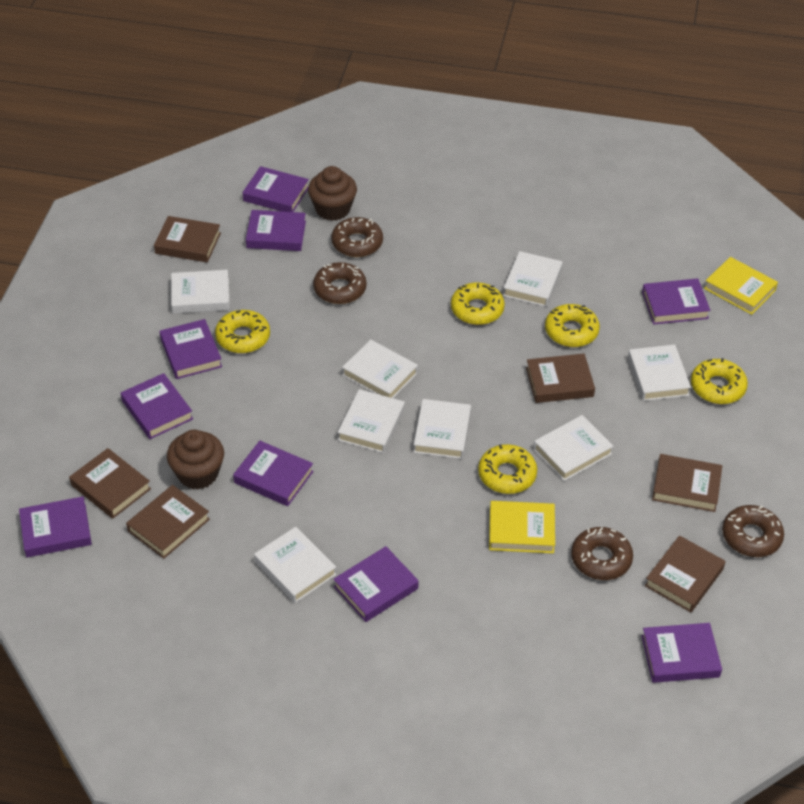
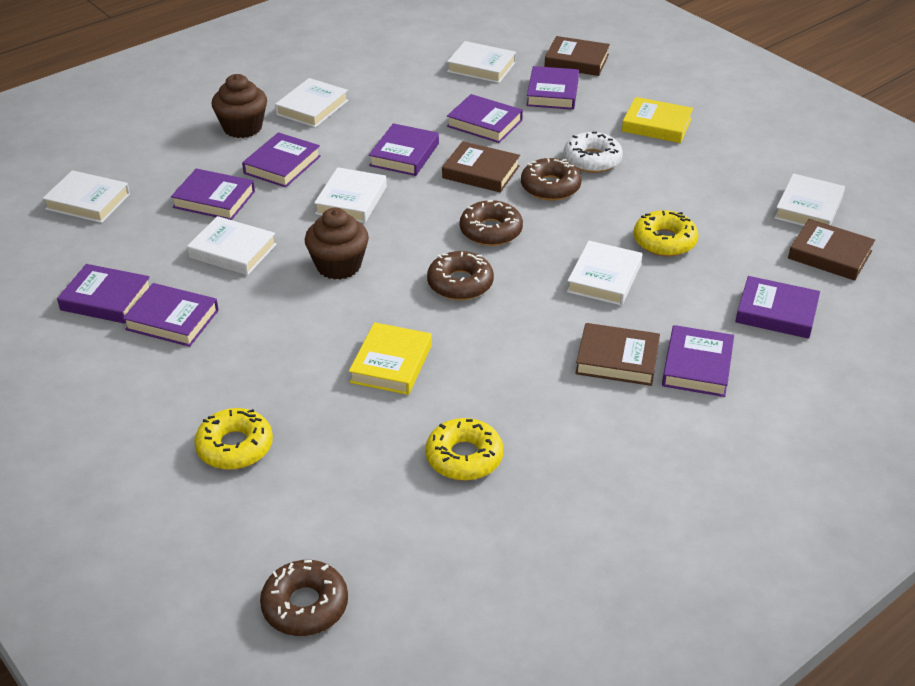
brown book: [69,448,151,519] [126,485,210,559] [154,216,221,263] [526,354,595,403] [645,535,725,612] [652,454,722,512] = 6 -> [442,141,520,193] [544,36,610,76] [575,323,660,386] [788,219,875,281] = 4
white book: [171,270,230,314] [254,527,337,603] [338,389,405,453] [342,340,418,398] [413,399,471,459] [503,251,563,307] [533,415,613,481] [628,345,691,401] = 8 -> [42,170,130,223] [187,216,277,275] [275,78,348,128] [314,167,387,223] [447,41,516,83] [567,241,643,306] [774,173,845,226] = 7
white donut: none = 0 -> [563,132,623,173] = 1
yellow donut: [215,310,270,353] [451,282,505,325] [478,444,537,494] [545,304,600,347] [691,358,748,404] = 5 -> [194,408,273,470] [426,418,503,481] [634,210,698,257] = 3

